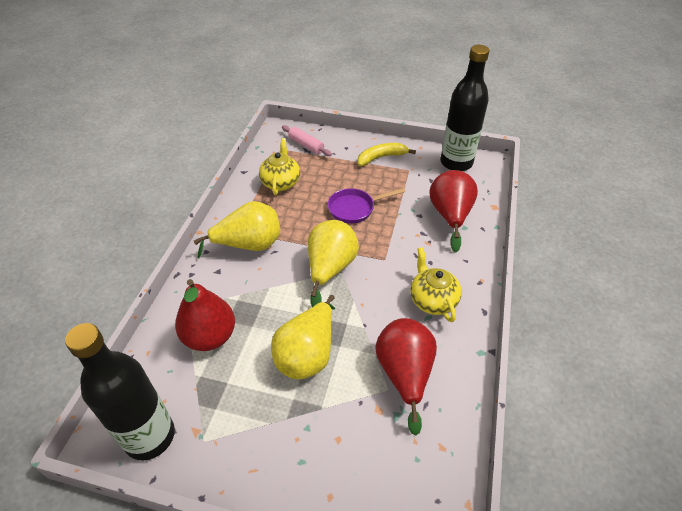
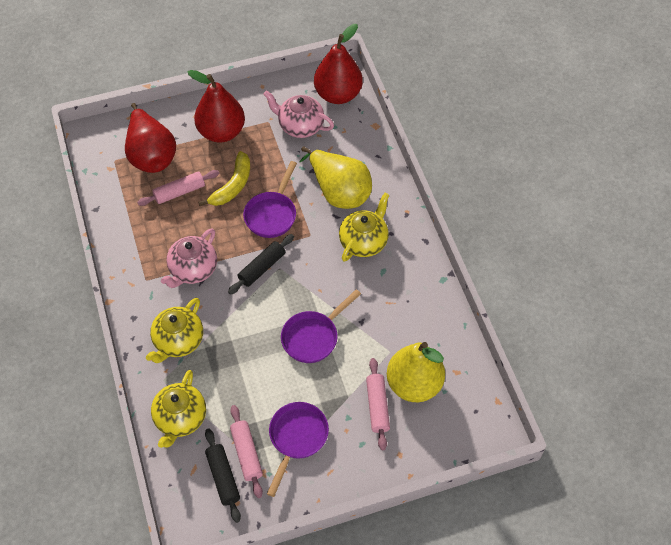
black bottle: [65,323,175,460] [440,45,489,171] = 2 -> none = 0
black rolling pin: none = 0 -> [205,429,241,523] [228,234,294,295] = 2
pink rolling pin: [282,125,332,156] = 1 -> [137,170,220,206] [230,405,263,498] [366,358,390,450] = 3
pink teapot: none = 0 -> [161,228,217,288] [263,90,334,138] = 2
purple pan: [328,188,405,224] = 1 -> [243,161,297,238] [267,402,329,497] [281,289,361,363] = 3
yellow pear: [194,201,280,259] [271,295,335,379] [308,220,359,307] = 3 -> [300,146,372,209] [387,342,445,402] = 2
yellow teapot: [259,138,300,195] [410,247,462,322] = 2 -> [146,298,203,363] [151,370,206,448] [339,193,389,262] = 3

